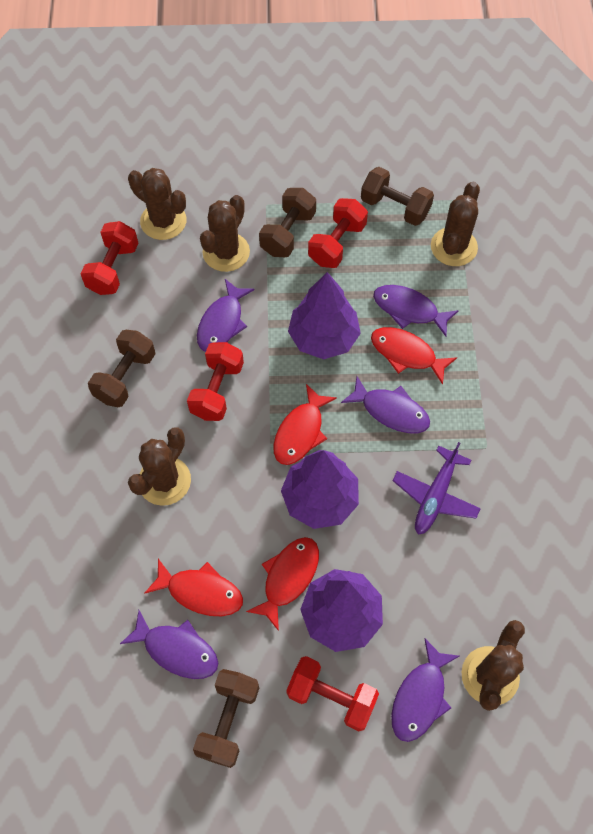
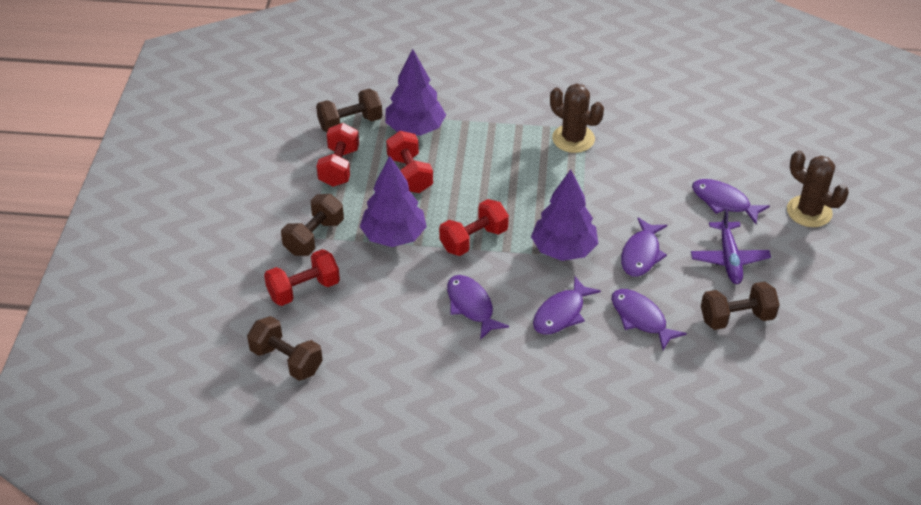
brown cactus: [128,168,187,240] [128,427,191,506] [200,195,250,272] [431,182,480,266] [462,620,525,711] = 5 -> [550,84,604,153] [787,150,849,227] = 2
red fish: [145,559,243,616] [246,537,319,631] [274,384,337,465] [371,327,457,385] = 4 -> none = 0

